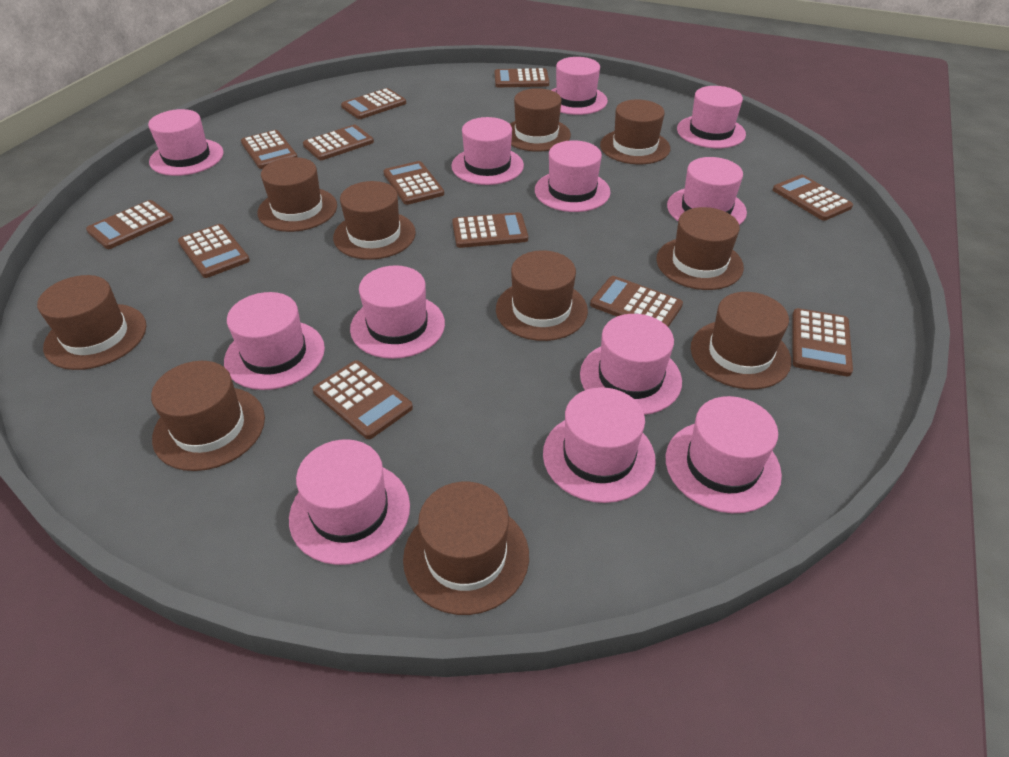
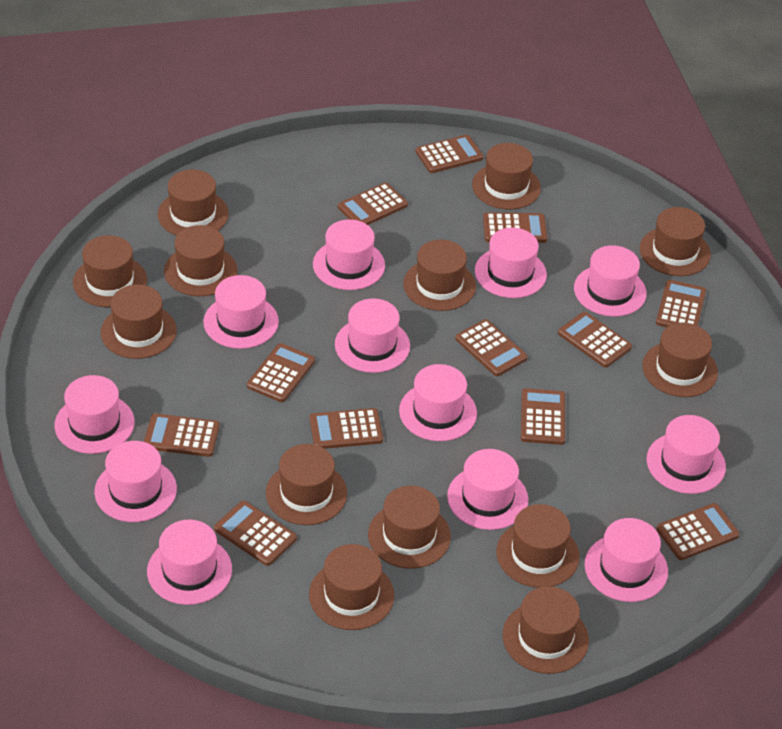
brown hat: [37,275,147,370] [151,361,265,471] [257,157,337,232] [333,181,416,260] [403,482,529,615] [496,250,588,341] [510,88,571,152] [600,100,670,165] [656,207,744,290] [691,292,791,389] = 10 -> [73,235,147,307] [101,285,177,359] [157,169,229,236] [164,225,237,296] [266,444,347,525] [309,544,394,630] [368,486,451,569] [403,240,476,311] [472,143,541,209] [496,504,580,588] [503,586,589,674] [640,207,711,276] [642,323,718,397] = 13

